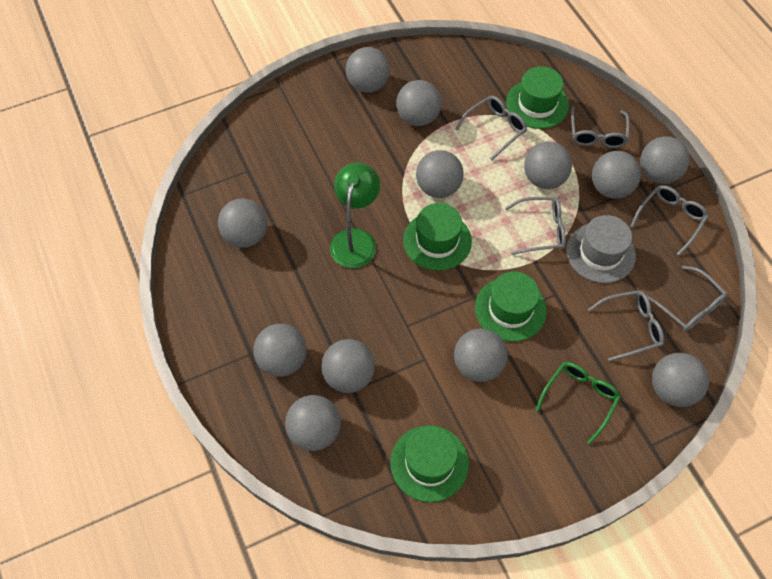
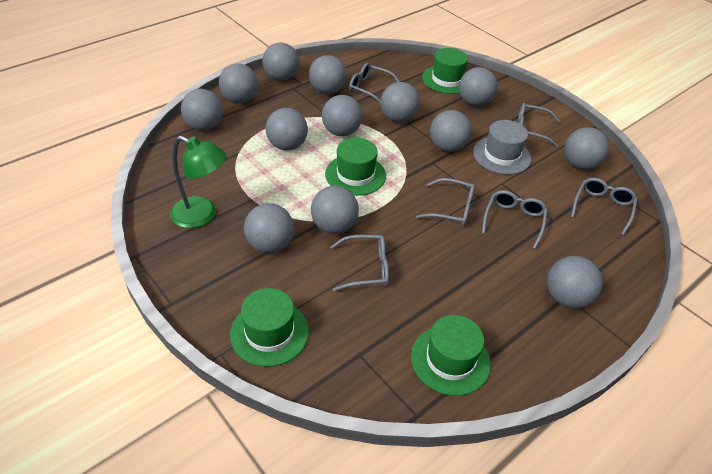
green glasses: [535,362,621,444] = 1 -> none = 0
grey ball: [218,198,268,248] [253,324,307,377] [285,395,341,451] [321,339,375,393] [346,47,390,93] [396,80,442,126] [416,150,464,198] [454,328,508,382] [524,141,572,189] [592,151,641,199] [640,136,690,184] [652,353,709,407] = 12 -> [181,89,223,131] [219,63,258,103] [244,203,294,253] [263,43,300,81] [266,108,308,150] [309,55,347,94] [311,186,359,234] [322,95,362,136] [381,82,420,122] [430,110,472,152] [459,67,497,106] [547,256,603,308] [564,127,609,170] = 13

